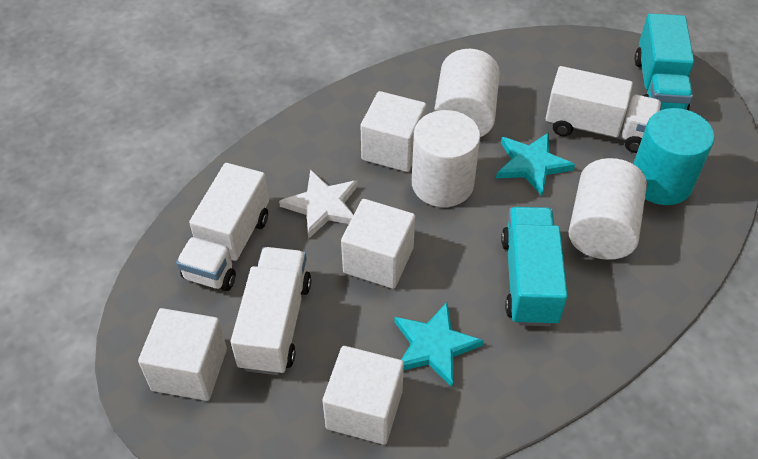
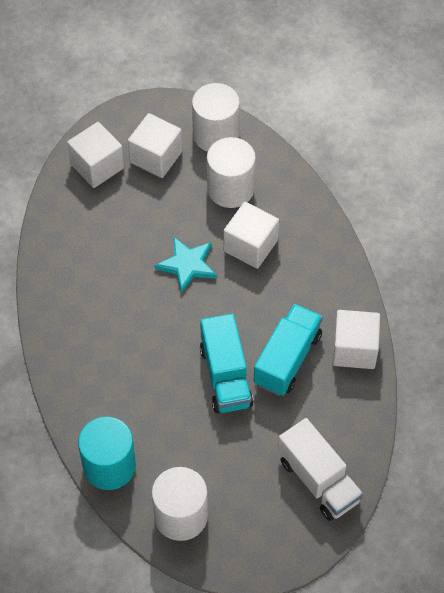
turquoise star: [395,302,484,387] [496,132,575,196] = 2 -> [154,236,217,293] = 1
white star: [279,170,358,239] = 1 -> none = 0
white truck: [176,163,269,291] [231,247,311,375] [546,66,662,153] = 3 -> [278,418,363,521] = 1

